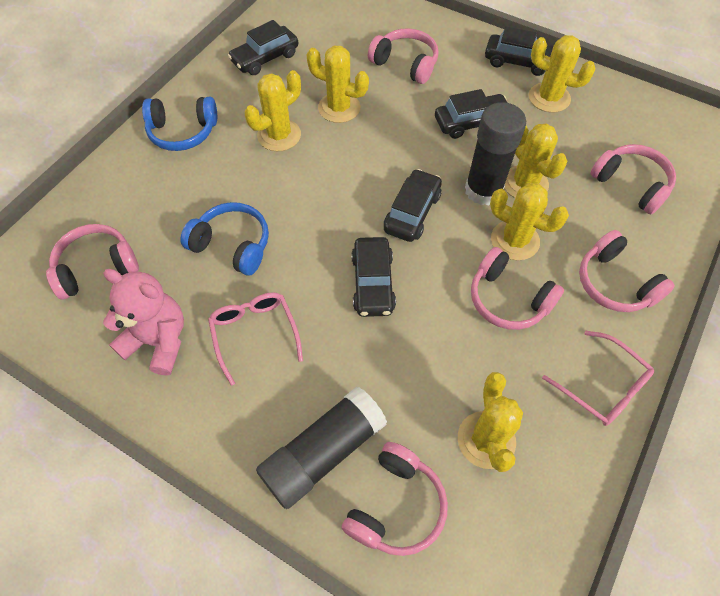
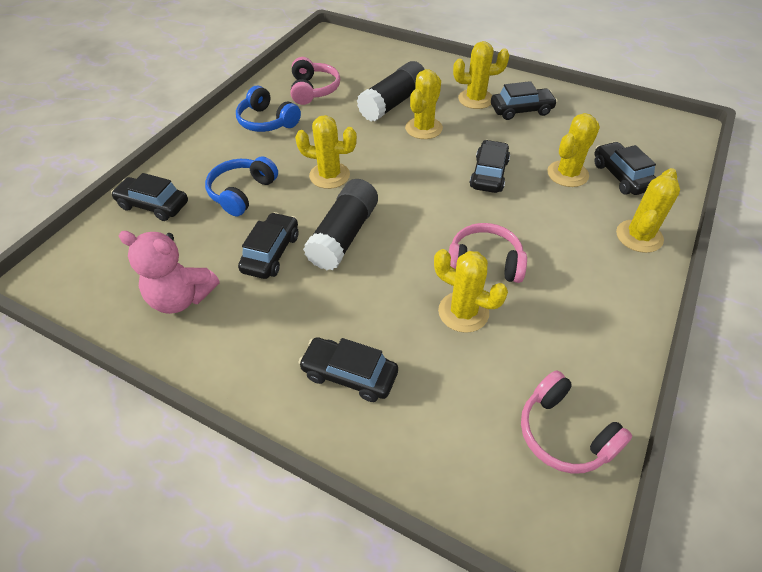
black car: [228,20,298,75] [351,237,396,317] [384,169,442,242] [435,89,507,139] [485,26,553,76] = 5 -> [111,173,188,221] [238,212,299,279] [298,337,398,402] [470,140,510,193] [491,81,558,120] [594,142,656,195] = 6
pink glasses: [208,292,303,386] [542,331,654,426] = 2 -> none = 0
pink headphones: [46,224,139,300] [342,442,448,556] [368,28,438,84] [471,247,564,330] [579,230,675,312] [590,144,676,214] = 6 -> [291,57,340,105] [449,223,527,283] [521,370,632,474] = 3

